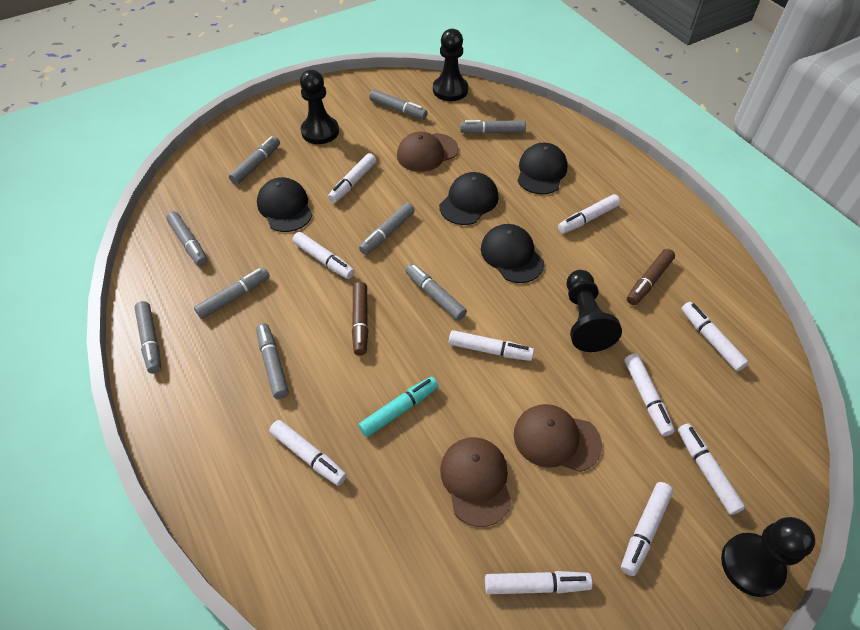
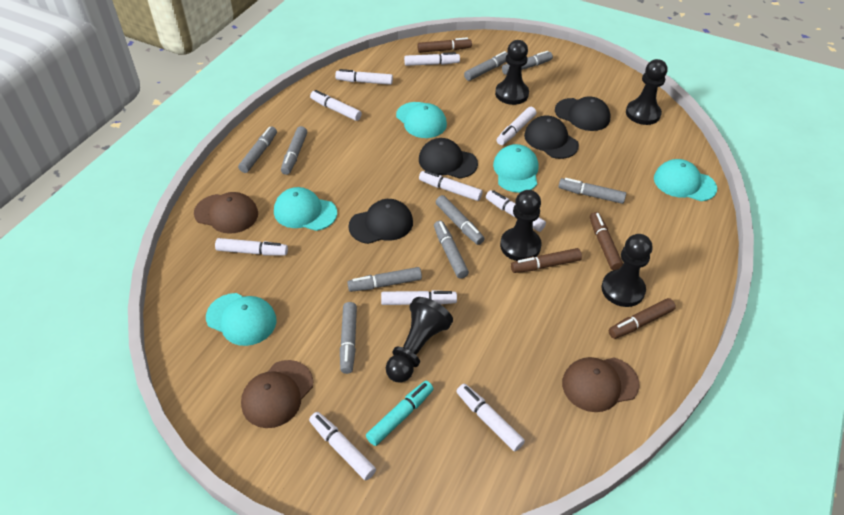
black pawn: [300,70,339,144] [433,29,468,101] [566,270,622,352] [721,517,815,597] = 4 -> [386,297,453,382] [495,40,529,105] [500,190,542,261] [602,234,652,307] [626,59,667,125] = 5
brown marker: [352,282,368,356] [627,249,675,305] = 2 -> [418,37,472,53] [511,248,582,273] [590,212,623,270] [609,298,676,339] = 4
turquoise cap: none = 0 -> [206,293,277,346] [274,187,337,231] [396,102,447,138] [493,144,538,193] [654,159,717,201] = 5

